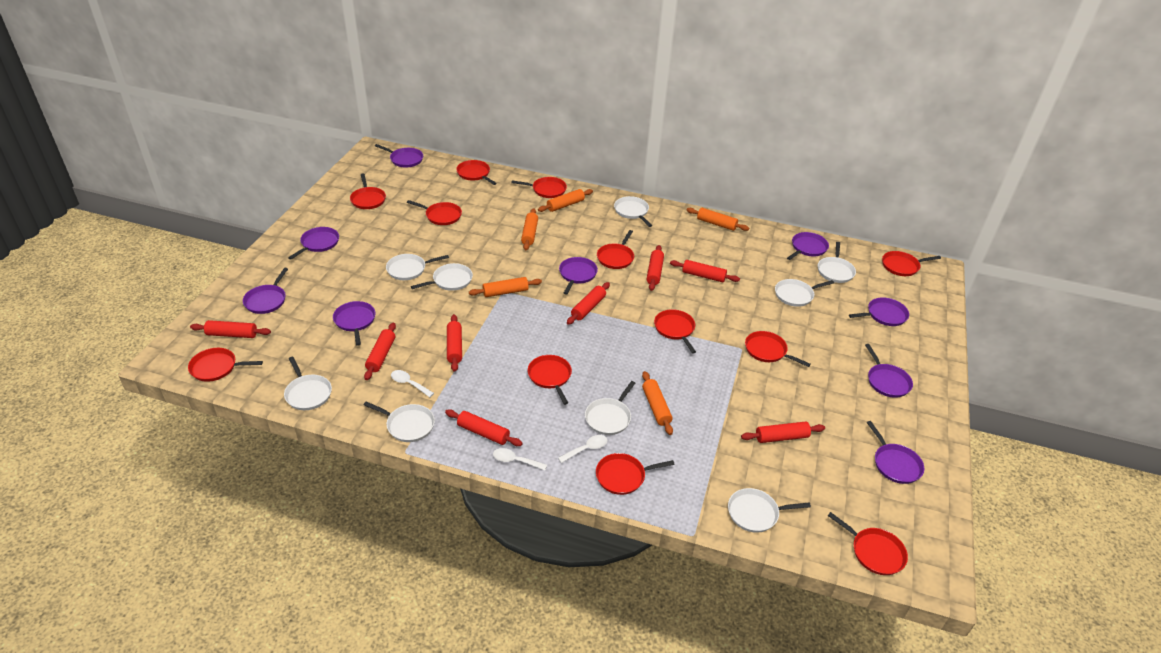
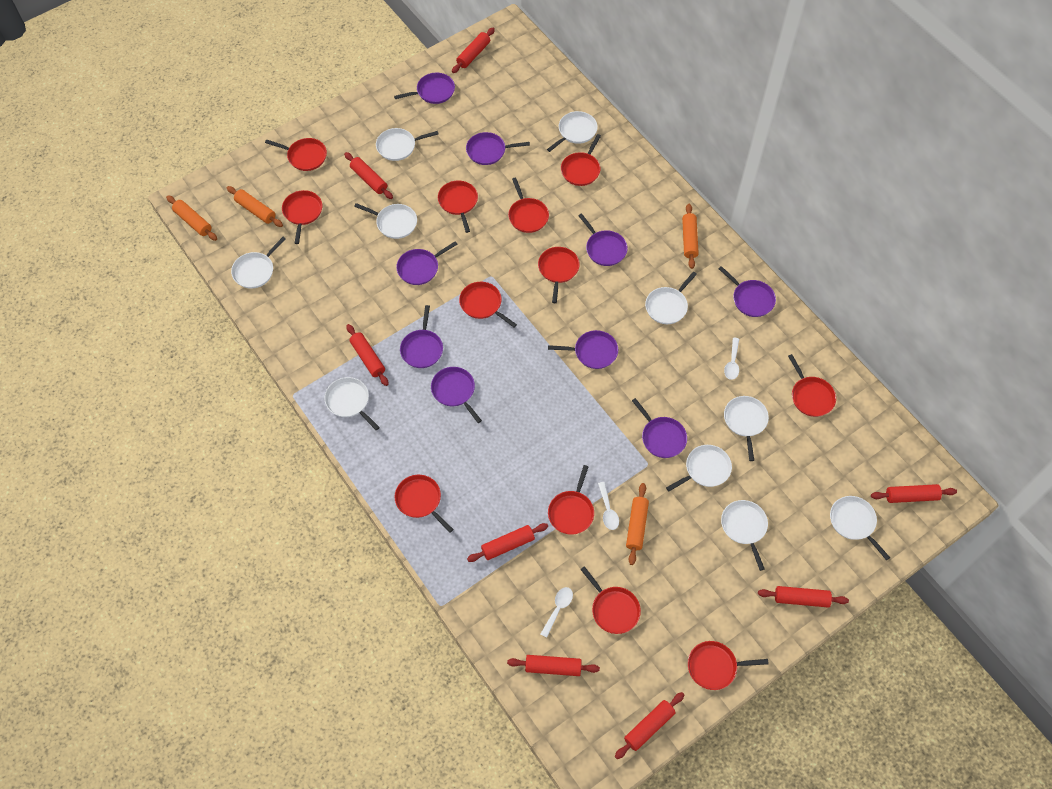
orange rolling pin: [469,277,542,297] [521,208,538,250] [538,189,593,212] [642,371,673,435] [687,208,749,231] = 5 -> [166,195,217,241] [227,186,283,227] [626,483,649,565] [682,204,699,269] = 4
white pan: [284,357,332,410] [364,401,435,442] [386,254,449,280] [411,263,473,291] [585,381,635,435] [614,196,652,227] [728,488,811,533] [775,279,834,307] [818,242,856,283] = 9 -> [231,237,286,289] [324,377,380,430] [354,203,417,239] [376,128,439,161] [547,111,598,152] [645,272,697,324] [666,445,732,492] [721,500,768,571] [724,396,769,461] [830,496,890,560] = 10

